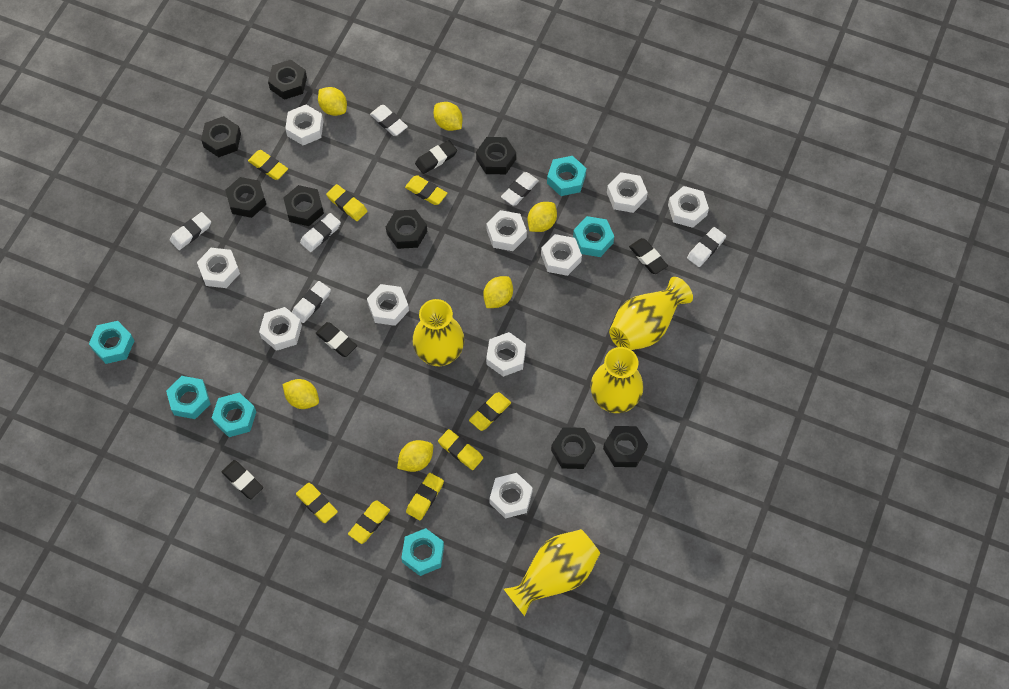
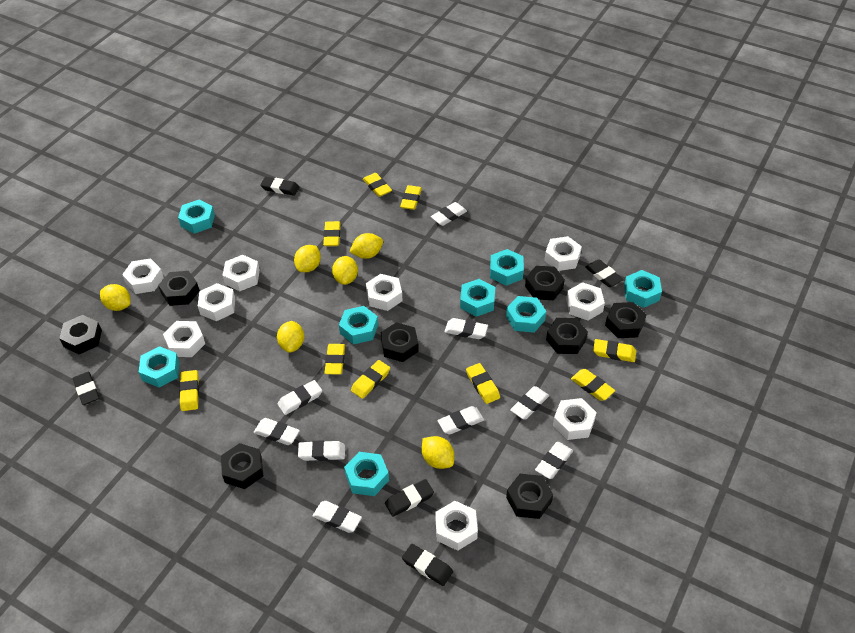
black eraser: [221,460,263,499] [316,322,357,357] [415,140,457,174] [629,238,668,274] = 4 -> [73,372,100,405] [260,177,299,196] [385,479,434,517] [402,544,453,586] [585,259,623,287] = 5
turquoise nut: [89,321,135,364] [166,376,210,419] [212,392,256,437] [401,528,444,576] [547,156,587,196] [573,216,614,257] = 6 -> [139,346,179,388] [178,200,215,234] [339,306,378,345] [344,452,389,496] [460,279,495,317] [490,249,524,286] [506,296,546,333] [624,270,662,308] = 8
white eraser: [170,212,211,250] [292,281,331,323] [300,213,341,252] [370,105,408,136] [501,172,539,206] [687,227,726,267] = 6 -> [254,418,300,445] [278,380,322,415] [298,440,345,461] [313,501,362,533] [431,202,467,226] [437,406,484,435] [444,318,488,339] [510,386,549,420] [535,442,573,479] = 9
white nut: [197,248,240,288] [259,307,302,351] [285,105,324,145] [367,284,409,326] [486,332,526,377] [487,210,527,251] [489,473,533,519] [541,234,582,276] [607,172,648,213] [668,186,709,228] = 10 -> [122,258,164,294] [163,321,205,357] [198,283,235,321] [222,255,260,291] [366,274,403,311] [435,501,478,551] [544,236,582,271] [553,398,597,440] [566,282,605,321] = 9
yellow eraser: [248,150,288,180] [296,483,338,523] [326,184,368,221] [348,500,390,544] [405,175,447,205] [406,473,444,521] [438,429,483,470] [469,392,511,431] = 8 -> [179,370,199,411] [323,221,341,246] [325,344,345,374] [351,360,390,399] [363,173,392,197] [400,185,422,210] [466,363,500,404] [571,369,615,401] [593,339,636,362] = 9
yellow vase: [412,299,465,366] [504,529,600,616] [591,347,643,413] [609,277,693,350] = 4 -> none = 0

